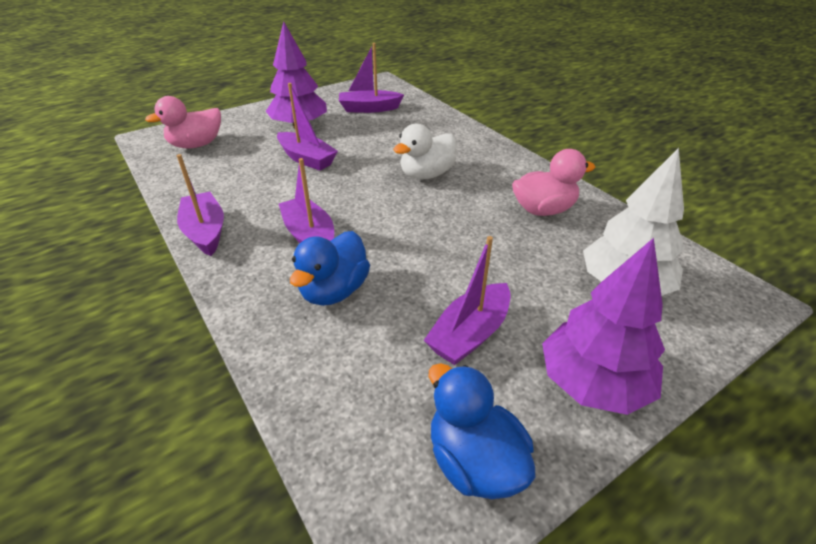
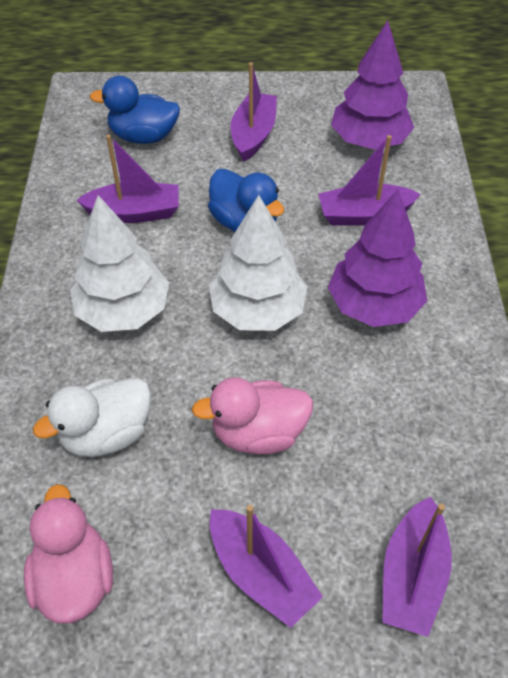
white tree: [583,148,685,296] = 1 -> [70,195,169,332] [209,195,308,331] = 2

